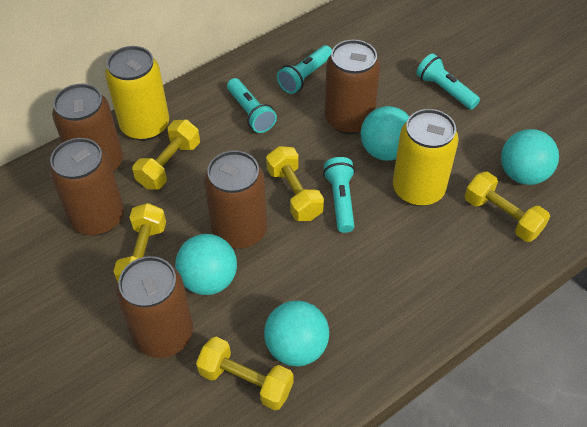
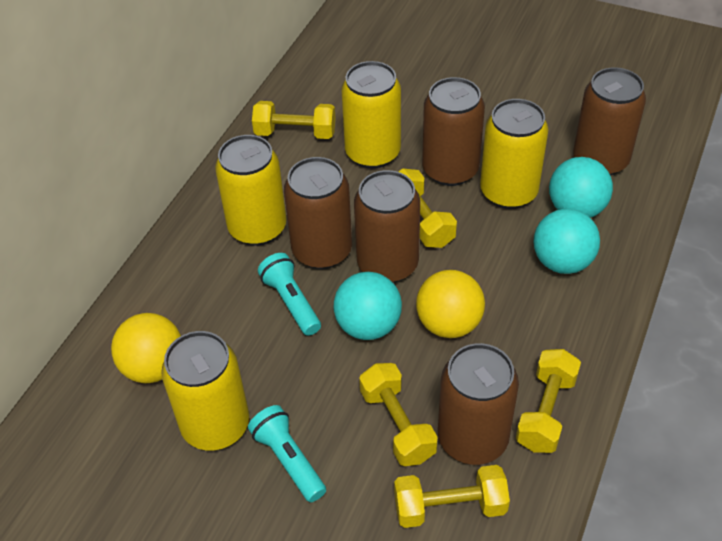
turquoise ball: [175,234,237,295] [264,300,329,366] [361,106,409,161] [501,129,559,185] = 4 -> [334,272,402,340] [533,209,600,274] [549,157,613,218] = 3
turquoise flashlight: [227,78,277,133] [277,45,332,94] [323,157,355,233] [416,53,480,110] = 4 -> [248,405,326,502] [258,253,321,336] = 2
yellow ball: none = 0 -> [111,313,181,383] [416,270,485,338] = 2
yellow can: [105,46,169,141] [393,109,459,206] = 2 -> [161,331,249,451] [215,135,286,245] [341,61,401,169] [480,99,549,209] = 4

